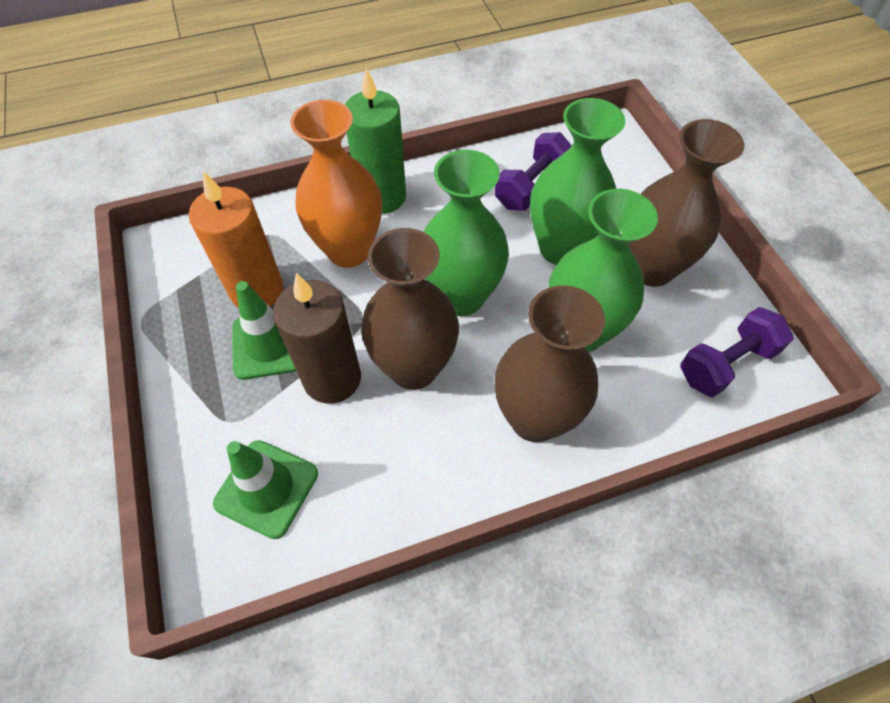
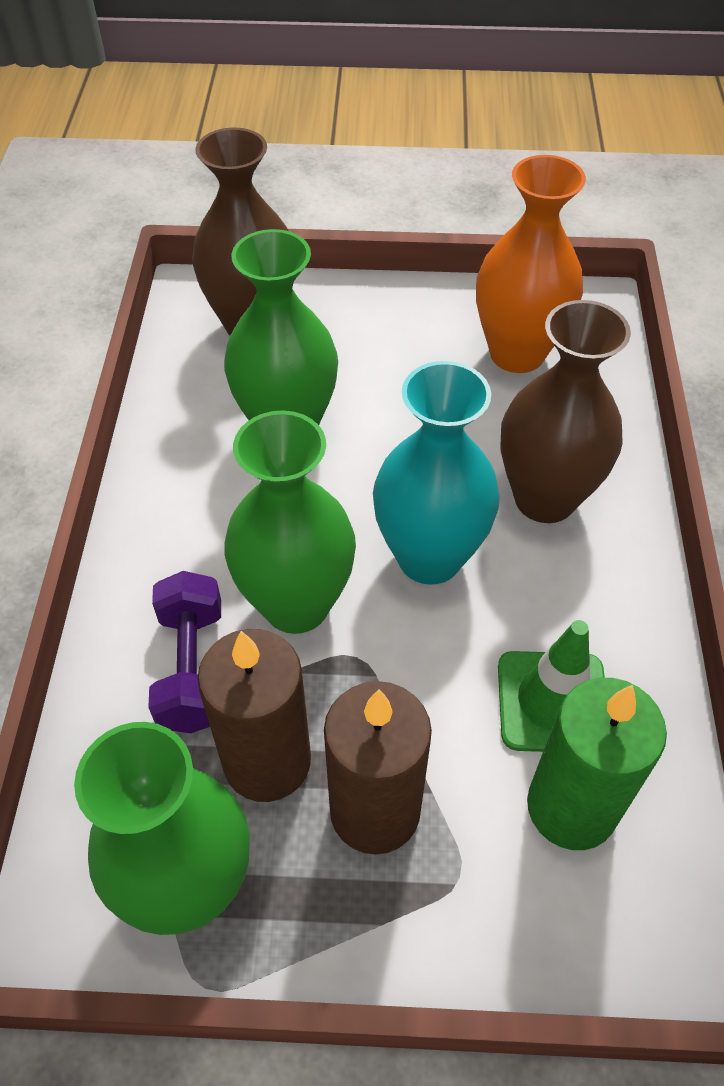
brown candle: [273,273,361,404] = 1 -> [198,629,311,802] [324,681,432,854] = 2
brown vase: [361,228,459,390] [495,285,605,442] [629,119,744,287] = 3 -> [192,127,293,336] [500,300,631,523] = 2
green traffic cone: [213,440,318,539] [232,281,296,380] = 2 -> [498,620,605,752] = 1
orange candle: [189,171,283,308] = 1 -> none = 0
purple dumbbell: [495,132,572,211] [680,307,794,397] = 2 -> [148,571,221,733] = 1
turquoise vase: none = 0 -> [373,361,500,585] = 1

